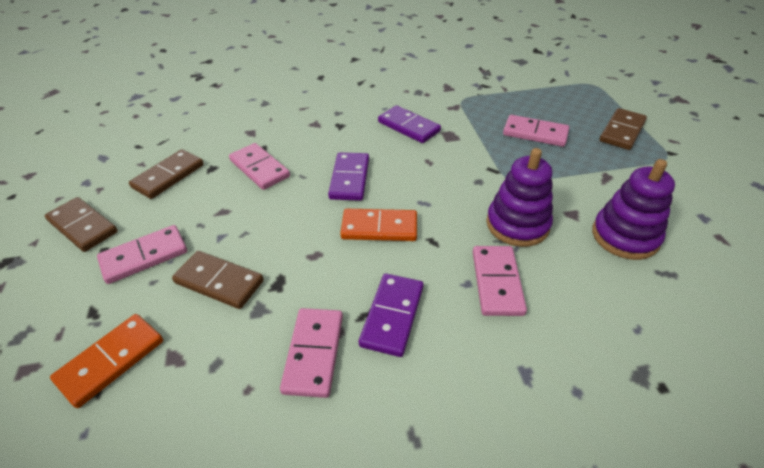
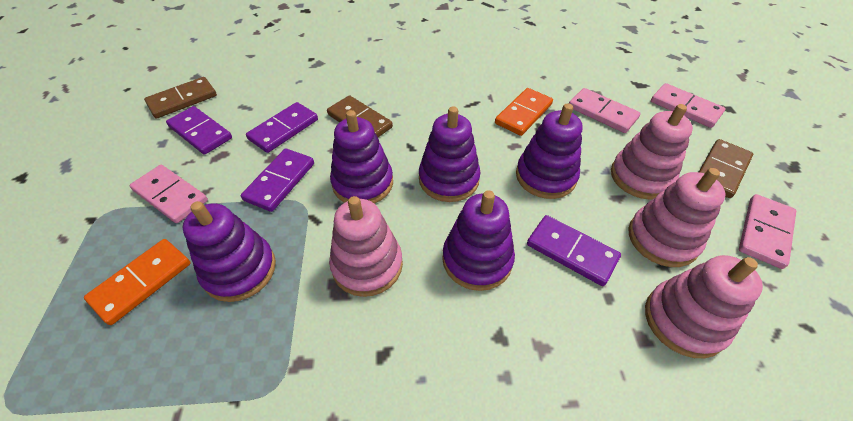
brown domino: [45,197,118,252] [129,149,204,199] [172,251,264,309] [599,108,647,150] = 4 -> [144,77,217,118] [327,95,393,137] [699,139,753,198] = 3
pink domino: [97,225,187,284] [229,143,290,190] [280,308,343,398] [473,246,527,316] [503,115,569,147] = 5 -> [130,165,208,223] [569,88,641,133] [651,83,726,128] [739,194,796,269] = 4
pink stacking toy: none = 0 -> [329,196,403,297] [611,104,693,200] [628,168,726,267] [645,255,763,358] = 4
purple domino: [328,152,369,201] [359,273,423,357] [378,105,441,143] = 3 -> [166,106,232,155] [241,148,314,212] [246,102,318,153] [527,215,621,286] = 4
purple stacking toy: [486,148,553,247] [592,159,675,260] = 2 -> [183,201,276,302] [330,110,393,204] [419,106,480,202] [442,190,515,291] [516,103,583,199] = 5

